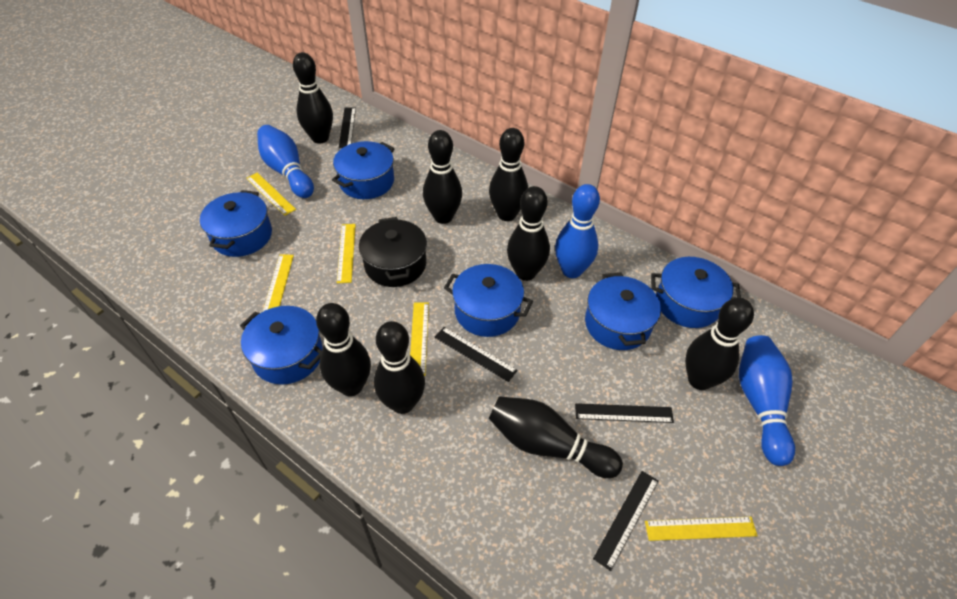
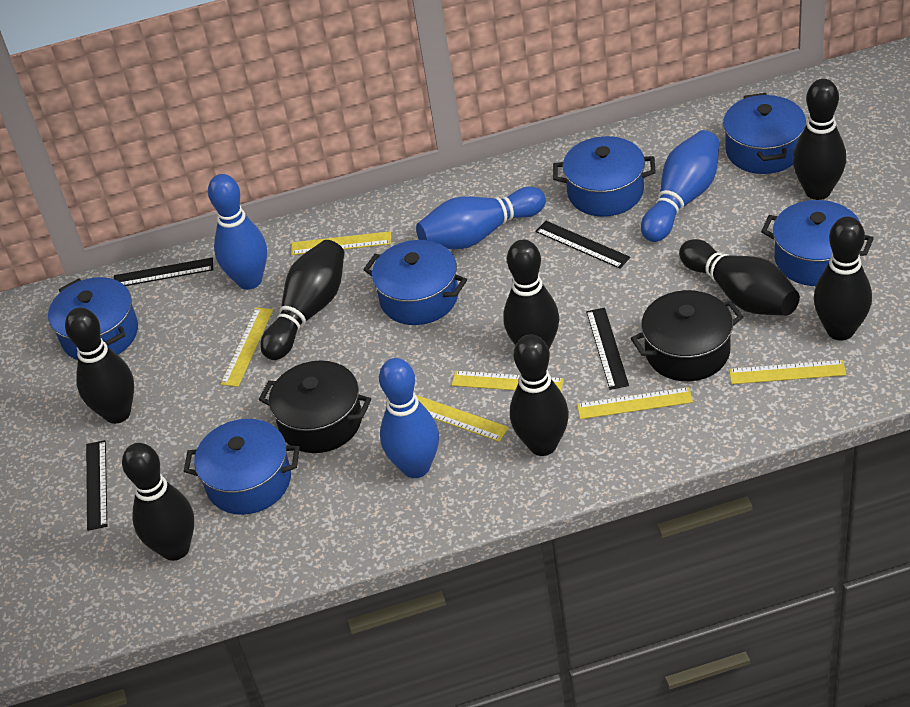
black pot: [359,217,427,287] = 1 -> [259,361,371,453] [631,290,743,381] = 2
blue bowling pin: [257,125,314,198] [555,184,600,278] [739,335,795,466] = 3 -> [208,174,267,290] [379,358,439,478] [416,187,546,249] [641,130,719,242] = 4
yellow ruler: [246,173,296,216] [263,254,294,311] [337,224,356,283] [410,303,429,376] [645,517,758,541] = 5 -> [221,307,273,387] [291,231,391,255] [416,395,509,442] [452,371,564,391] [577,387,693,419] [729,360,846,384] = 6

